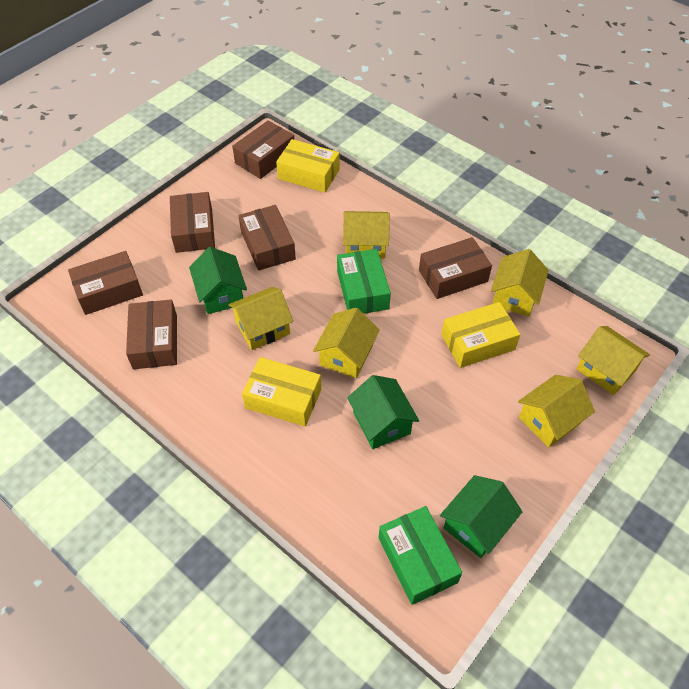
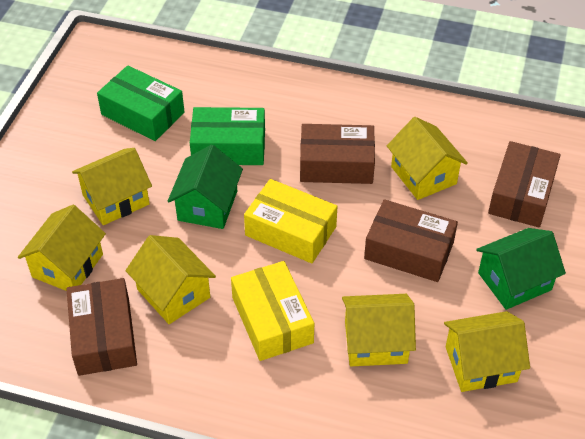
brown box: [68,251,143,315] [126,299,177,369] [170,192,215,253] [232,120,294,179] [238,205,296,271] [419,237,492,299] = 6 -> [66,278,137,376] [300,124,375,184] [364,199,458,282] [488,141,561,228] = 4
green house: [189,247,247,314] [347,375,419,449] [440,475,522,558] = 3 -> [168,145,243,229] [476,228,566,310] = 2
yellow box: [242,357,321,427] [276,139,340,193] [441,302,521,368] = 3 -> [231,261,314,361] [244,179,337,263] = 2

